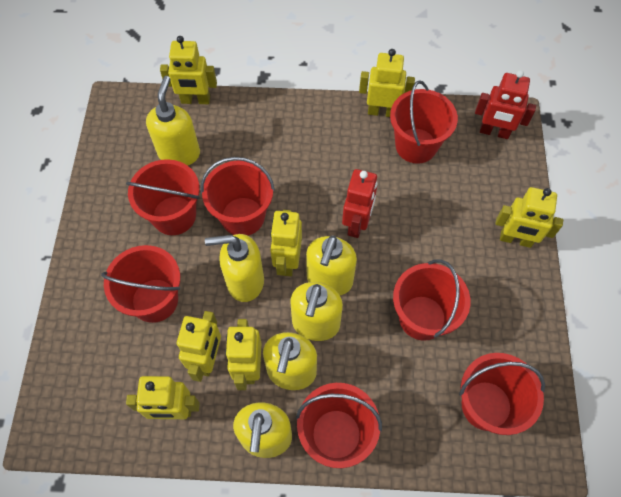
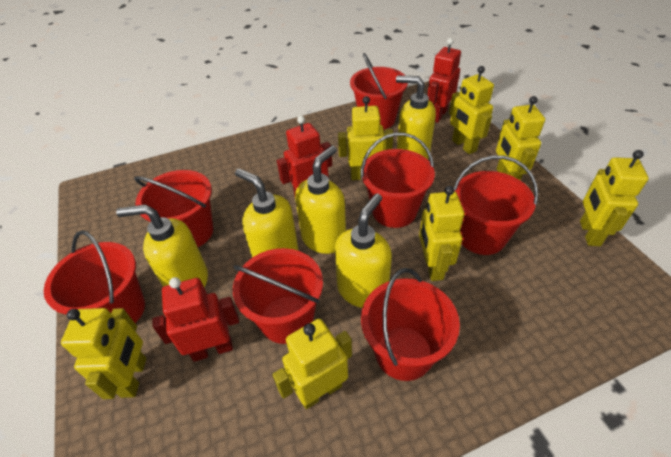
red robot: [342,169,377,238] [475,70,536,139] = 2 -> [152,277,239,362] [277,116,332,196] [427,38,461,123] = 3
yellow soap dispenser: [146,76,200,166] [205,234,264,302] [233,402,292,458] [263,332,317,390] [290,282,343,341] [306,235,357,295] = 6 -> [116,205,208,287] [235,168,298,257] [295,146,346,254] [335,194,392,308] [396,75,436,160] = 5

